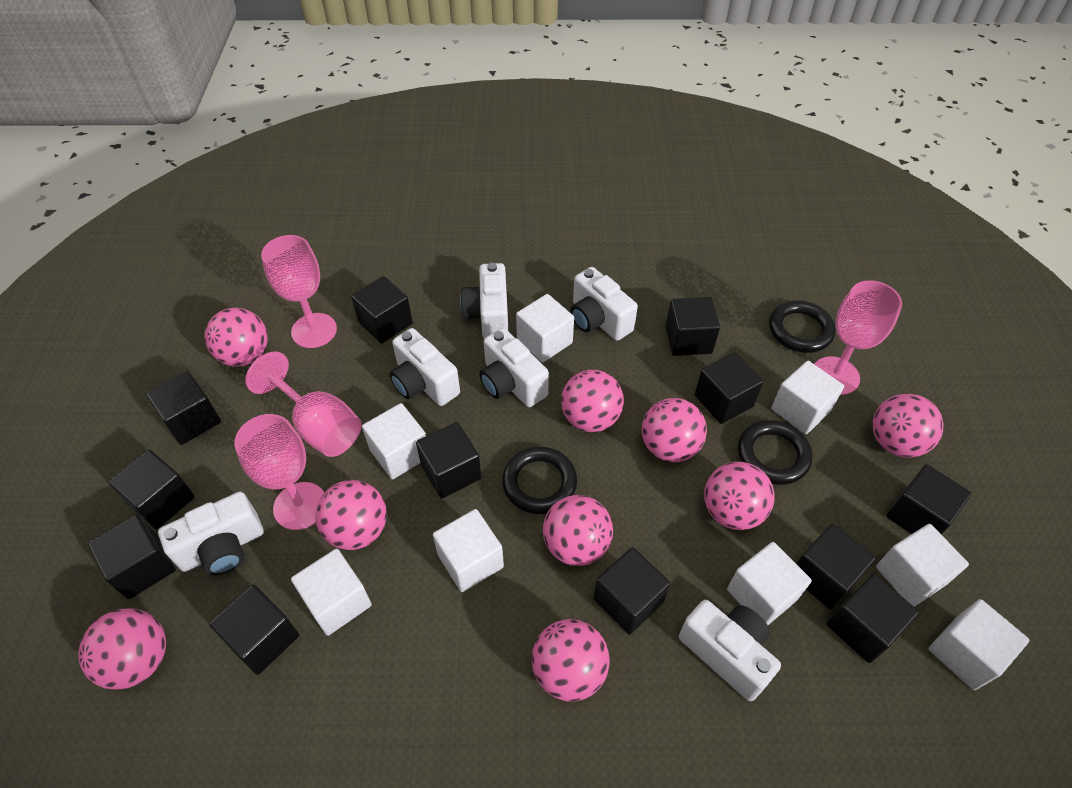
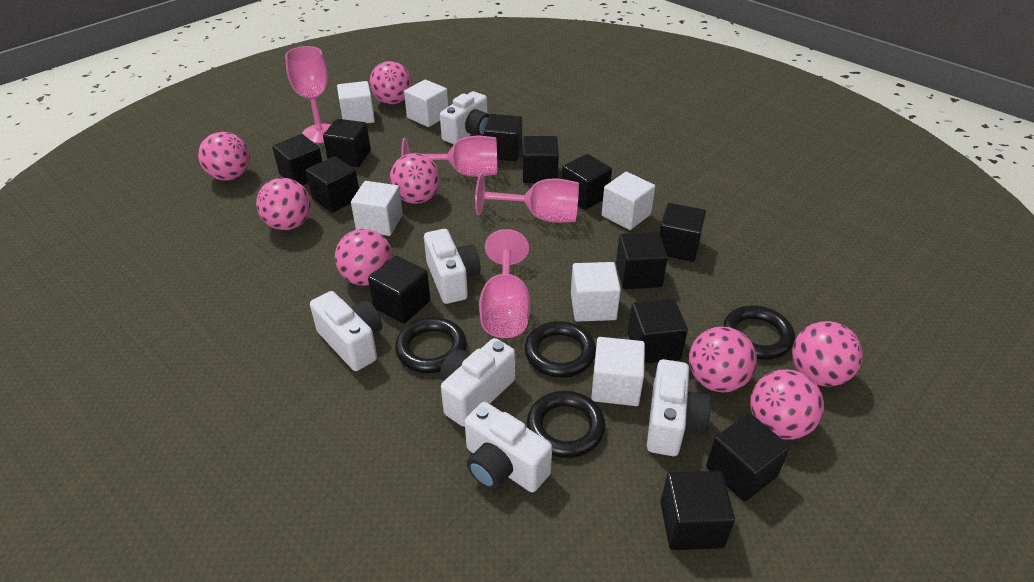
black ring: [502,447,577,514] [738,420,812,485] [769,300,836,353] = 3 -> [395,317,467,373] [525,321,596,378] [527,391,606,458] [723,305,795,360] = 4
pink ball: [78,608,166,690] [205,308,268,367] [315,480,387,550] [532,619,610,701] [543,495,613,566] [561,370,624,432] [642,398,707,462] [704,462,775,530] [872,394,943,458] = 9 -> [198,132,250,181] [256,178,311,230] [335,229,393,286] [370,61,412,104] [390,153,440,204] [689,326,757,392] [750,369,824,440] [792,321,863,387] = 8
white cube: [291,549,372,636] [362,403,426,479] [433,509,504,592] [516,294,574,362] [727,542,812,625] [771,361,844,434] [876,524,969,607] [928,599,1030,690] = 8 -> [337,81,375,123] [351,181,403,236] [404,80,448,127] [571,262,621,322] [591,337,645,406] [602,172,655,230] = 6

